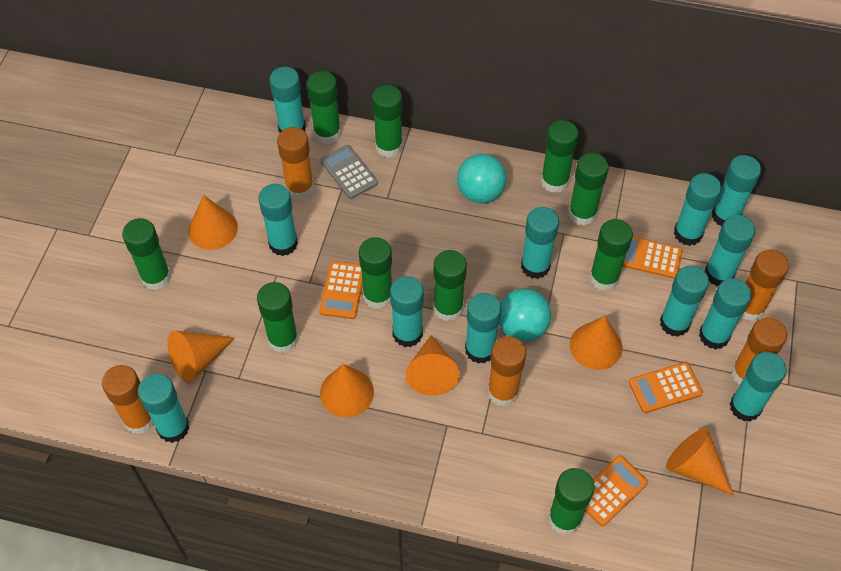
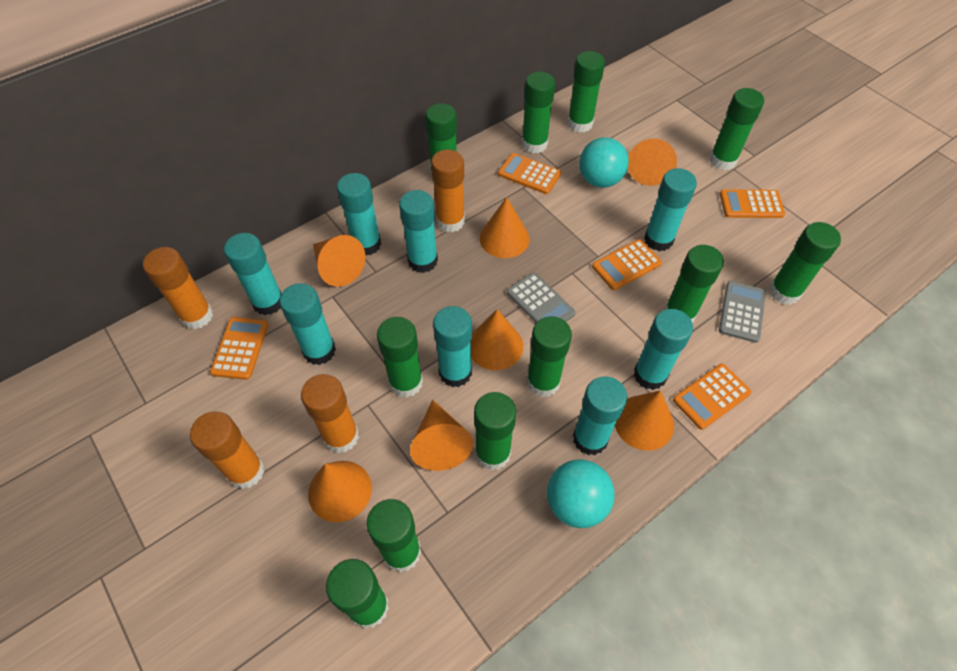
green glue stick: [122,218,171,290] [257,282,298,353] [307,71,341,144] [359,237,392,309] [372,85,403,158] [433,250,467,322] [541,120,579,193] [548,468,594,535] [568,153,609,226] [590,219,633,291] = 10 -> [326,559,389,629] [366,499,421,573] [377,317,423,398] [425,103,457,180] [474,392,516,470] [522,71,555,154] [527,316,572,397] [567,51,605,133] [664,245,724,323] [709,88,764,170] [769,222,841,305] = 11
grey calculator: [321,145,378,199] = 1 -> [507,273,575,323] [719,281,766,343] = 2
orange calculator: [319,261,363,319] [585,455,648,526] [623,237,683,279] [629,362,703,413] = 4 -> [210,317,269,380] [498,153,561,194] [592,239,662,290] [673,364,751,430] [720,189,785,218] = 5
orange cone: [167,331,235,382] [188,195,238,250] [320,364,374,417] [405,335,460,396] [570,316,622,370] [666,428,734,496] = 6 -> [308,461,372,522] [313,235,365,287] [410,400,473,471] [471,309,523,370] [480,197,530,258] [615,390,674,451] [628,139,677,186] = 7
orange glue stick: [102,365,154,435] [277,127,314,200] [487,336,526,406] [731,318,787,385] [741,250,789,321] = 5 -> [143,247,213,329] [190,411,264,489] [301,374,359,453] [431,149,465,232] = 4
turquoise glue stick: [138,374,189,443] [258,184,298,256] [269,67,306,132] [390,276,424,347] [465,293,501,364] [521,207,559,279] [660,265,709,337] [674,173,721,246] [699,278,751,349] [705,215,756,286] [712,155,761,226] [730,352,787,421] = 12 -> [224,233,282,315] [279,283,336,365] [337,173,381,256] [399,190,438,273] [433,306,472,387] [573,376,627,455] [634,309,693,390] [644,168,697,251] = 8

